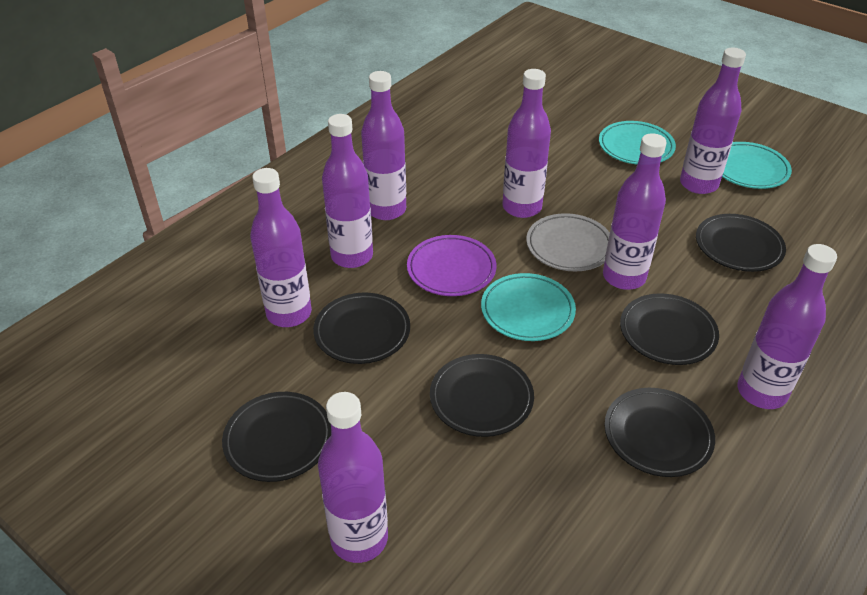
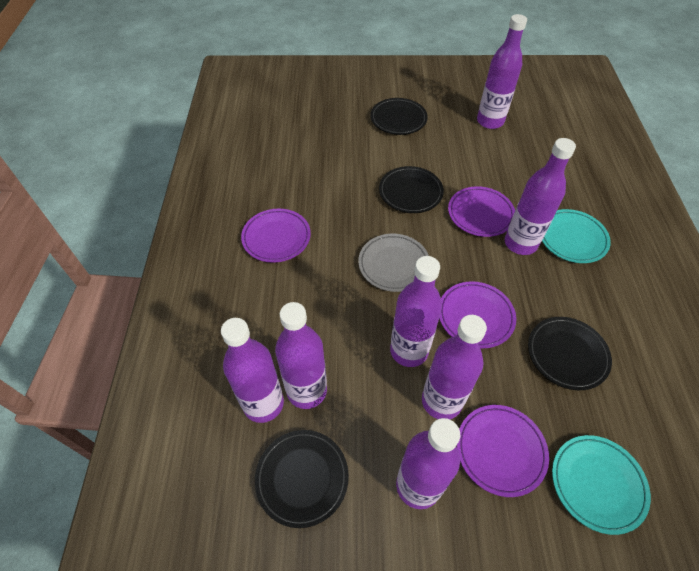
black plate: [222,392,331,482] [313,293,410,364] [430,354,534,437] [605,388,715,477] [620,293,719,365] [696,214,786,272] = 6 -> [255,430,349,528] [370,98,428,135] [379,166,444,213] [528,317,612,390] = 4
purple bottle: [250,168,312,327] [318,392,388,563] [322,114,373,268] [361,71,406,220] [502,69,551,218] [603,133,667,290] [680,48,746,194] [737,244,837,409] = 8 -> [221,318,284,423] [275,302,327,409] [390,256,442,367] [396,418,460,509] [422,315,487,419] [477,14,527,129] [505,138,576,255] = 7
purple plate: [407,235,496,296] = 1 -> [241,209,311,263] [439,281,516,348] [448,186,515,237] [457,405,549,497] = 4
turquoise plate: [481,273,576,341] [599,121,676,165] [722,142,792,189] = 3 -> [542,209,611,263] [552,435,651,535] = 2

